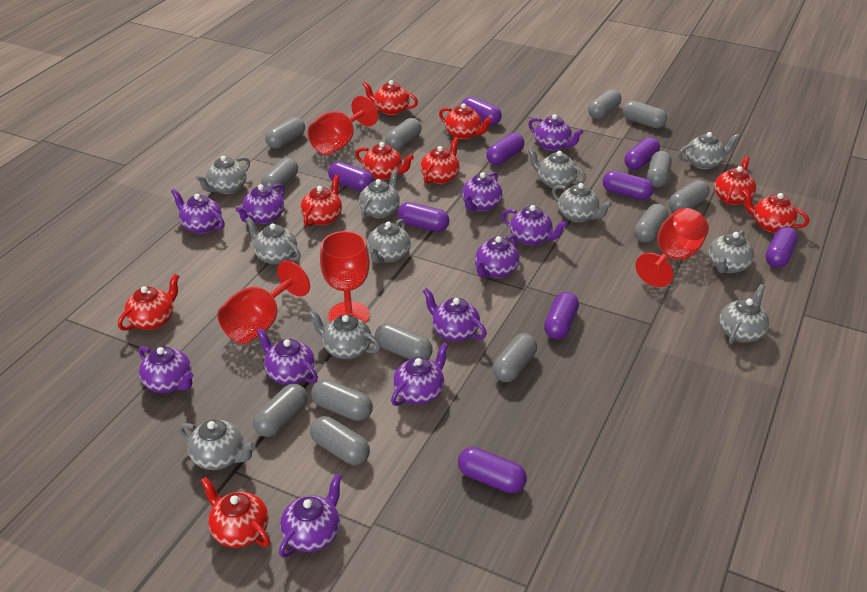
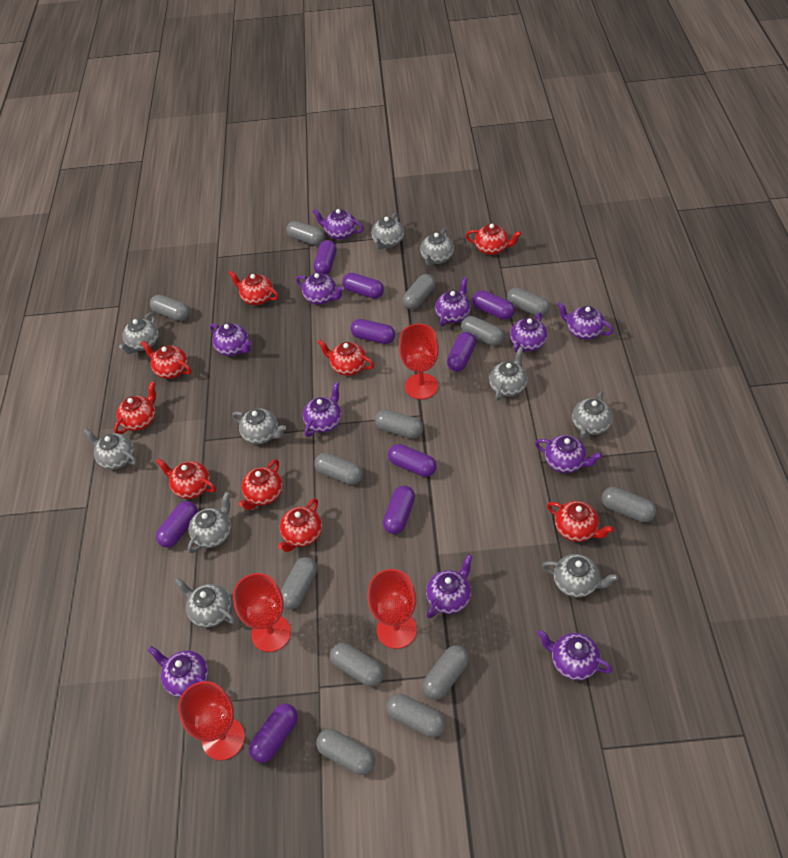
grey teapot: [179,419,255,470] [196,156,250,194] [245,217,301,265] [308,310,381,359] [359,169,400,219] [367,219,411,263] [527,147,586,188] [552,183,612,223] [678,132,740,170] [708,230,754,273] [719,284,769,344] = 11 -> [83,428,137,470] [119,312,159,354] [175,578,235,628] [188,492,231,553] [232,408,286,444] [371,213,404,250] [420,228,454,266] [489,346,528,401] [542,554,618,598] [572,391,613,439] = 10

